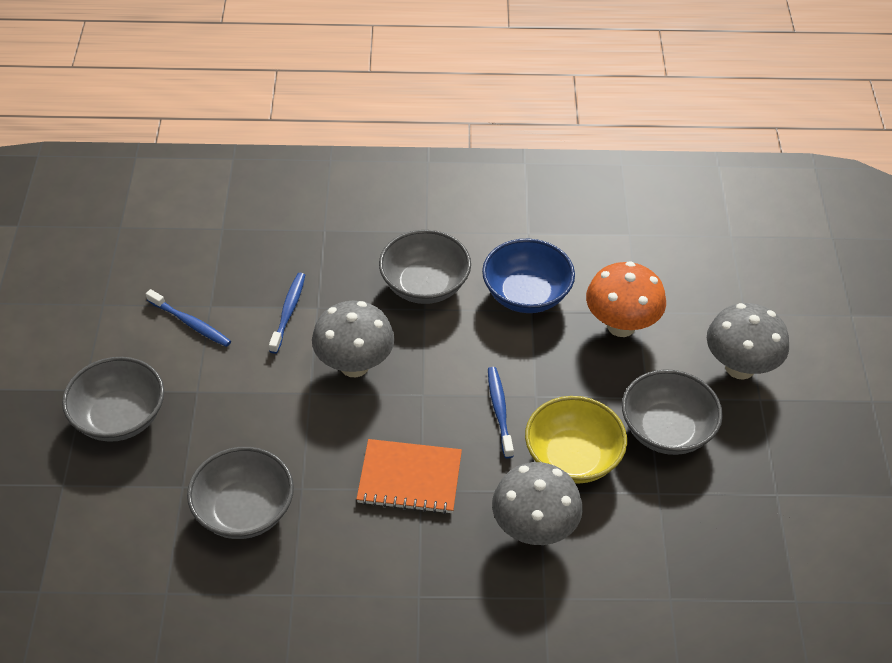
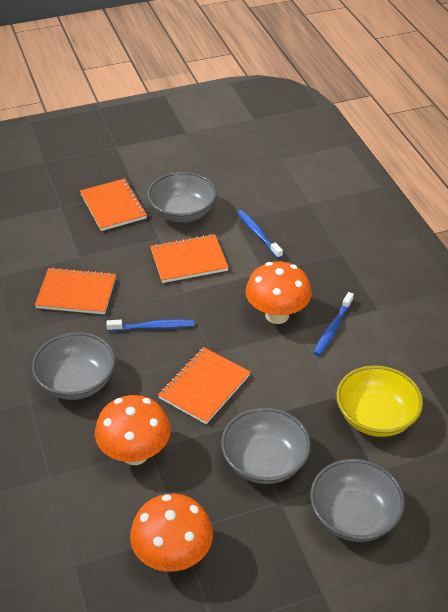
blue bowl: [482,239,575,313] = 1 -> none = 0
grey mushroom: [312,301,395,377] [492,462,583,545] [707,303,789,380] = 3 -> none = 0
orange mushroom: [586,261,666,337] = 1 -> [95,395,171,465] [130,494,213,572] [246,261,312,324] = 3
orange notebook: [356,439,462,514] = 1 -> [35,267,116,314] [80,178,147,231] [150,234,229,283] [158,347,250,424] = 4

